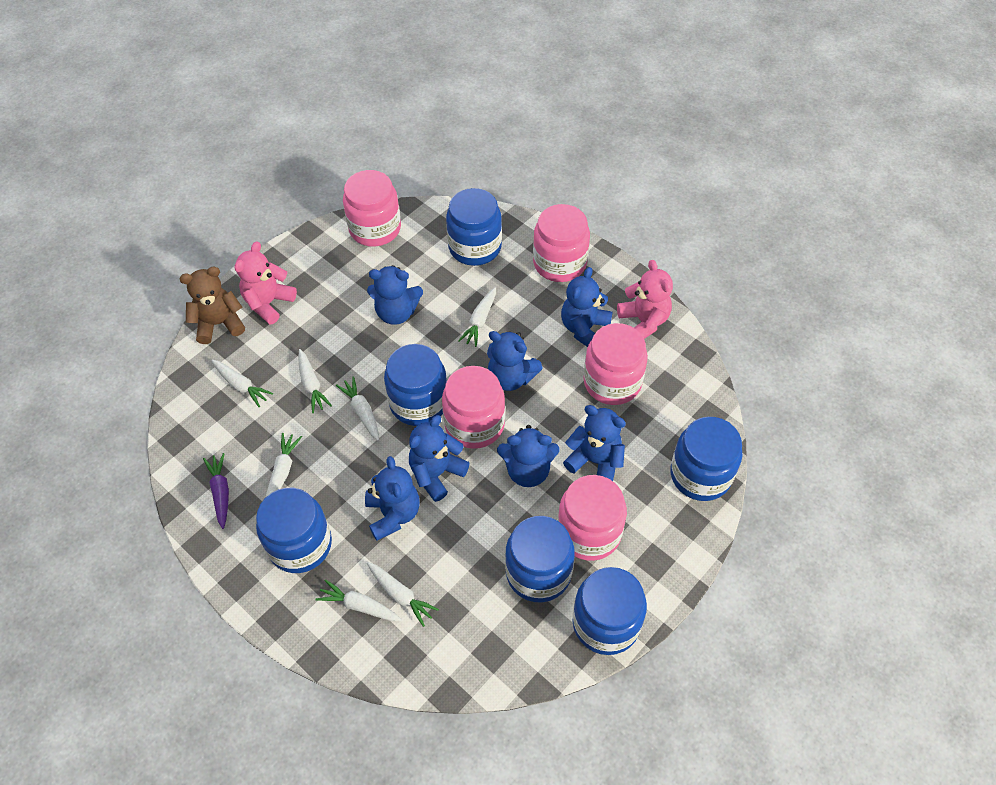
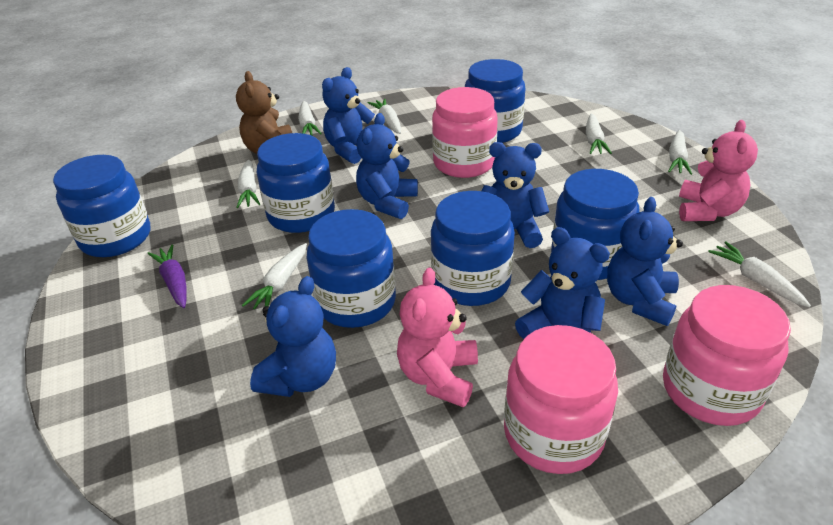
blue teddy bear: [365,456,420,541] [367,265,423,325] [409,415,470,502] [487,331,543,391] [497,425,560,487] [561,267,612,347] [563,405,626,481] = 7 -> [250,276,336,397] [322,67,375,164] [356,113,418,219] [482,142,549,248] [515,227,610,339] [607,197,683,326] = 6
pink jar: [343,170,401,246] [442,366,505,449] [533,204,590,282] [558,475,627,561] [583,323,648,405] = 5 -> [432,87,498,178] [504,325,618,474] [663,285,791,426] = 3

